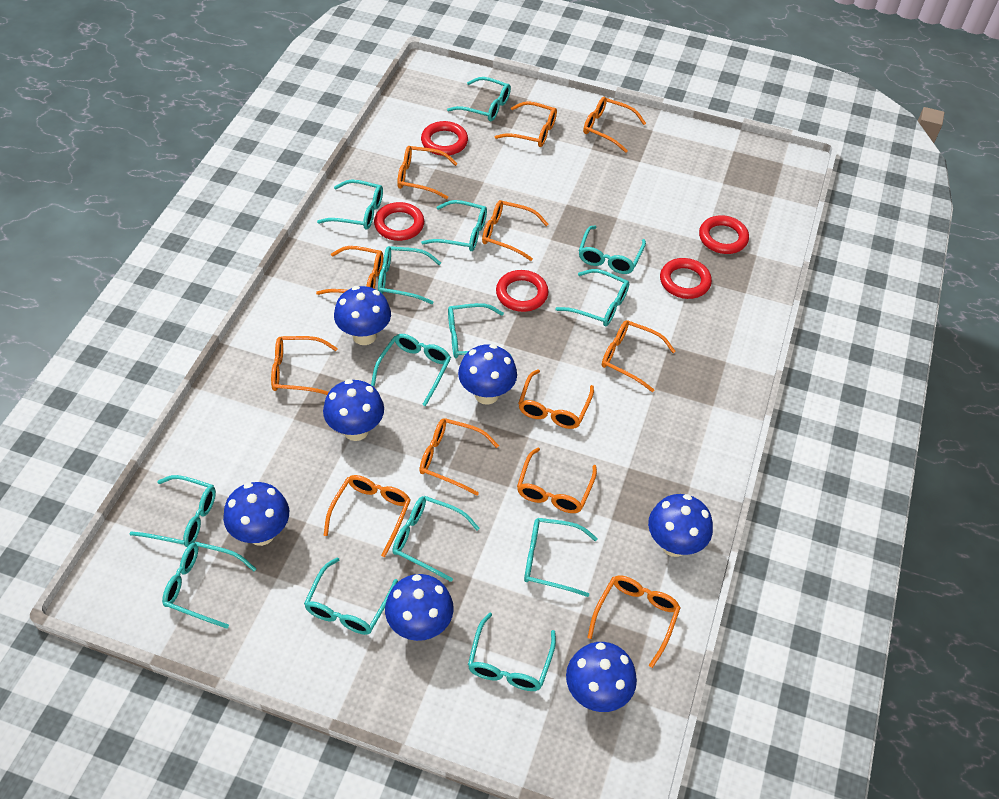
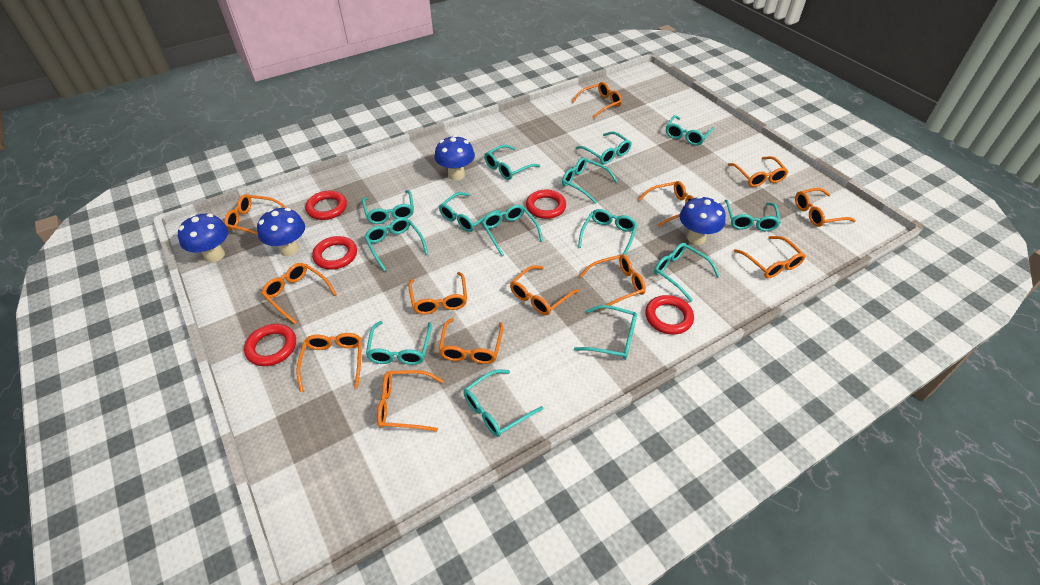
blue mushroom: [223,482,289,546] [323,379,384,441] [334,286,391,345] [385,574,454,641] [458,344,517,405] [566,642,637,712] [648,494,713,557] = 7 -> [178,214,228,262] [257,208,305,256] [434,135,475,180] [680,196,726,245] = 4
orange glasses: [271,336,338,395] [316,246,383,295] [324,475,411,557] [397,146,458,199] [419,418,499,495] [482,200,548,261] [495,101,557,147] [517,447,597,513] [518,369,594,429] [583,97,646,153] [587,576,681,668] [602,320,676,392] = 12 -> [224,194,287,235] [261,263,336,324] [297,333,362,392] [377,370,444,431] [408,272,467,314] [439,318,503,364] [510,265,579,315] [572,82,622,119] [579,254,646,311] [638,181,694,227] [728,156,788,187] [734,236,806,278] [795,188,856,227] = 13

